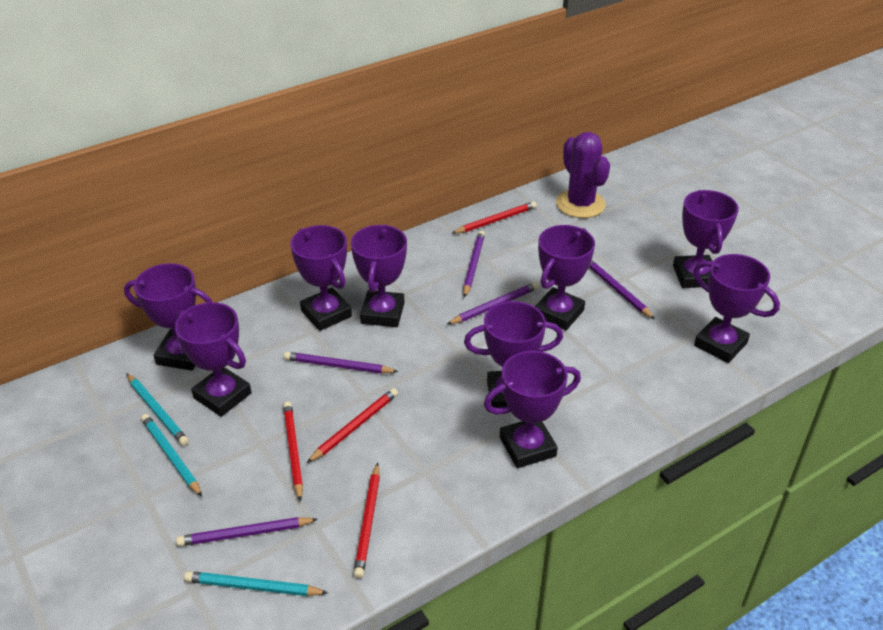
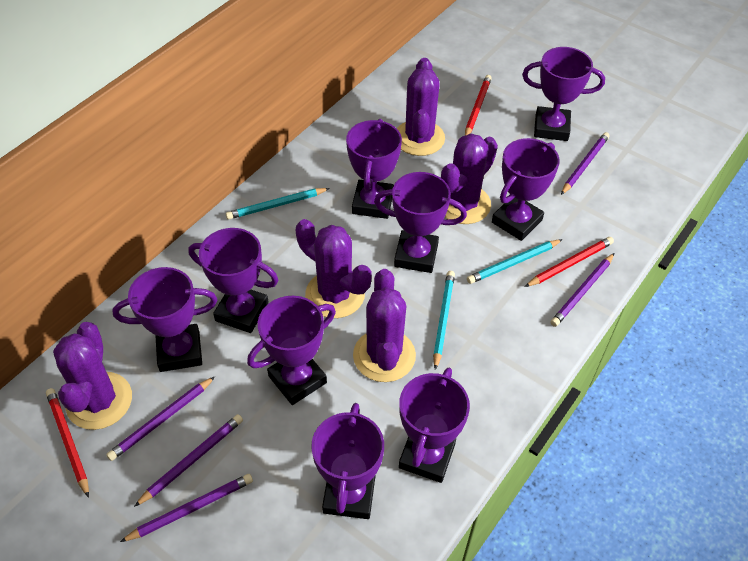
purple cactus: [556,132,610,218] = 1 -> [53,322,132,430] [296,219,372,318] [353,269,416,382] [397,58,445,156] [441,133,498,224] = 5
red pencil: [283,402,303,502] [307,388,398,463] [353,463,380,579] [451,201,537,234] = 4 -> [46,388,89,498] [465,75,492,135] [525,237,614,287] = 3

